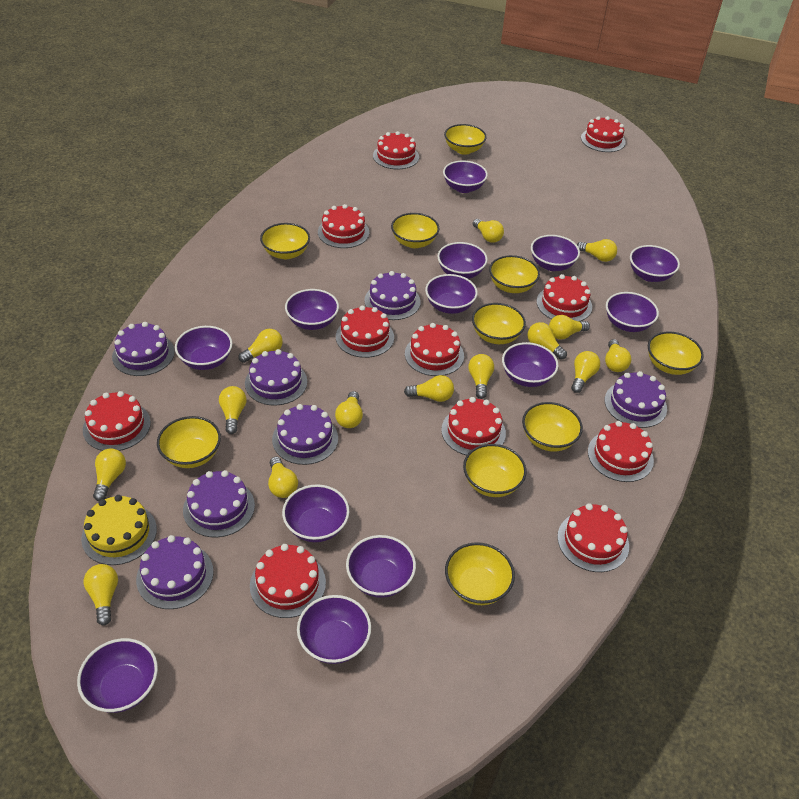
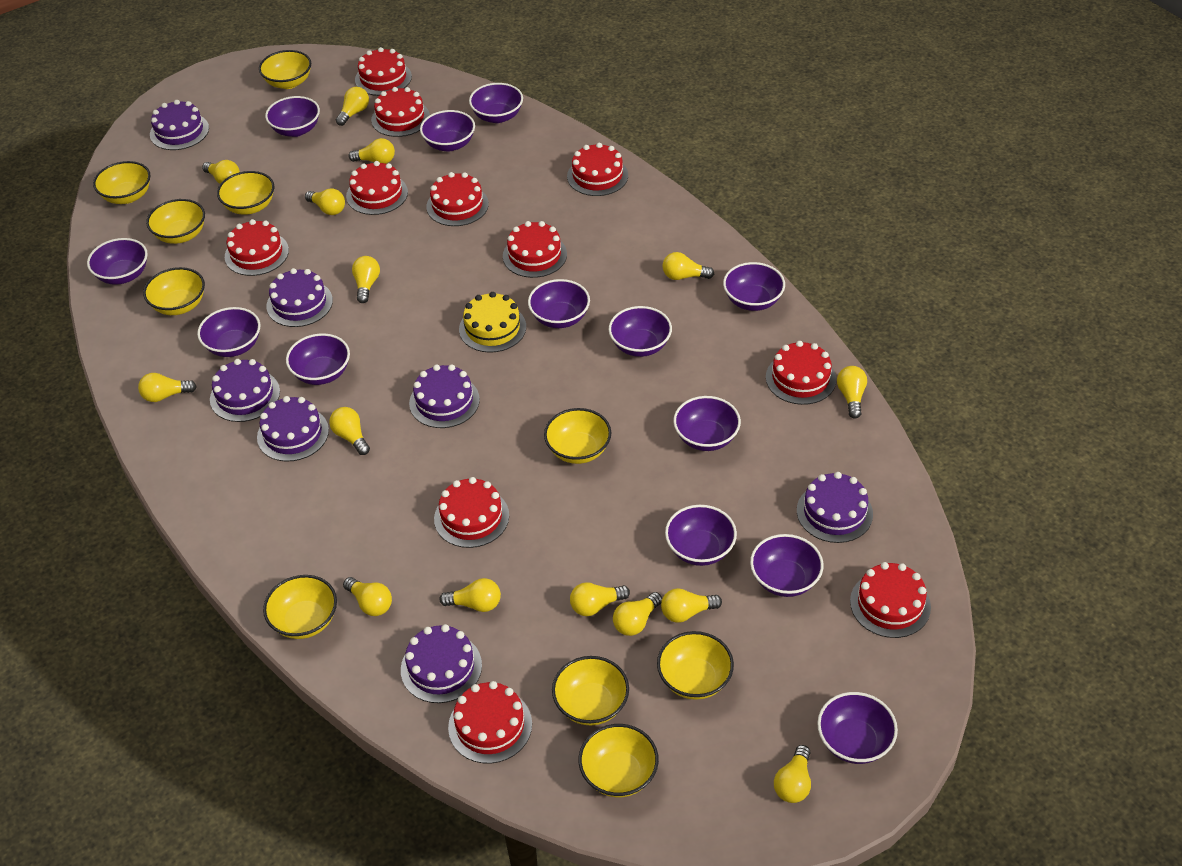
yellow light bulb: [84,564,118,626] [93,448,126,501] [219,386,246,434] [238,329,283,363] [268,457,298,498] [335,391,363,428] [404,375,454,402] [468,354,494,399] [473,219,504,243] [527,322,567,360] [549,315,590,339] [571,351,600,393] [577,239,617,262] [605,339,631,372] = 14 -> [138,373,197,402] [202,160,240,184] [305,188,345,215] [329,407,370,455] [336,87,369,126] [343,577,392,616] [349,138,395,164] [352,256,380,303] [439,578,501,612] [570,582,630,616] [613,592,662,636] [661,588,722,623] [662,252,714,280] [774,745,811,803] [837,366,867,419] = 15

